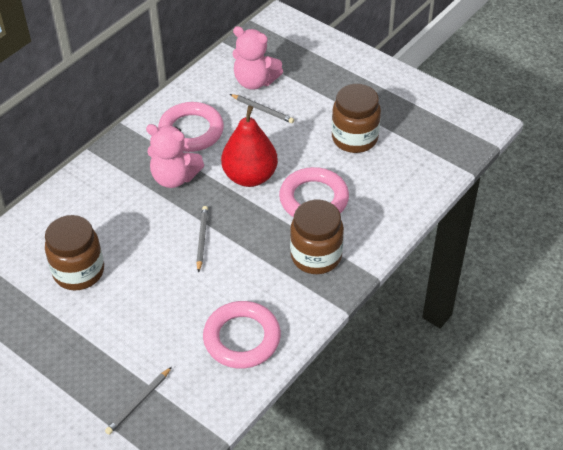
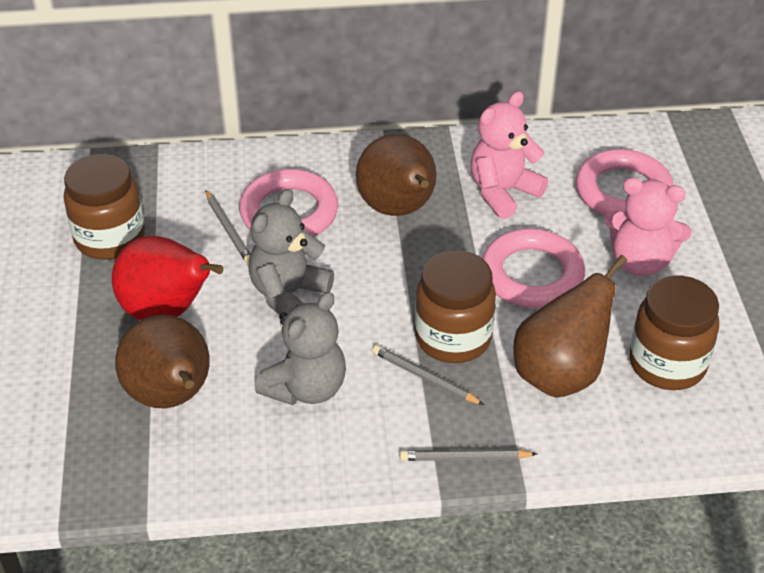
brown pear: none = 0 -> [115,315,210,408] [356,134,436,216] [513,255,627,398] = 3
grey teddy bear: none = 0 -> [248,189,334,315] [255,292,346,405] = 2

